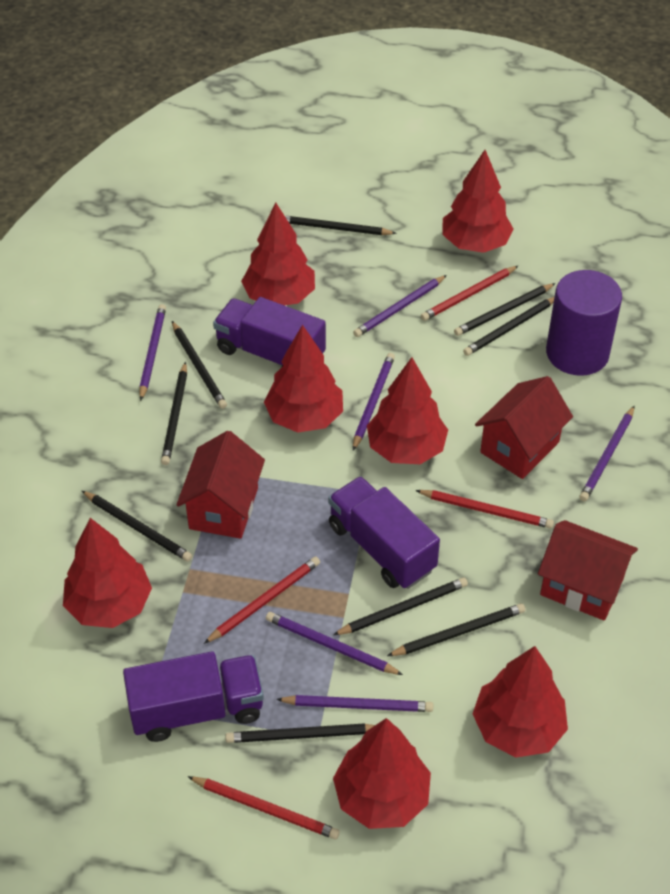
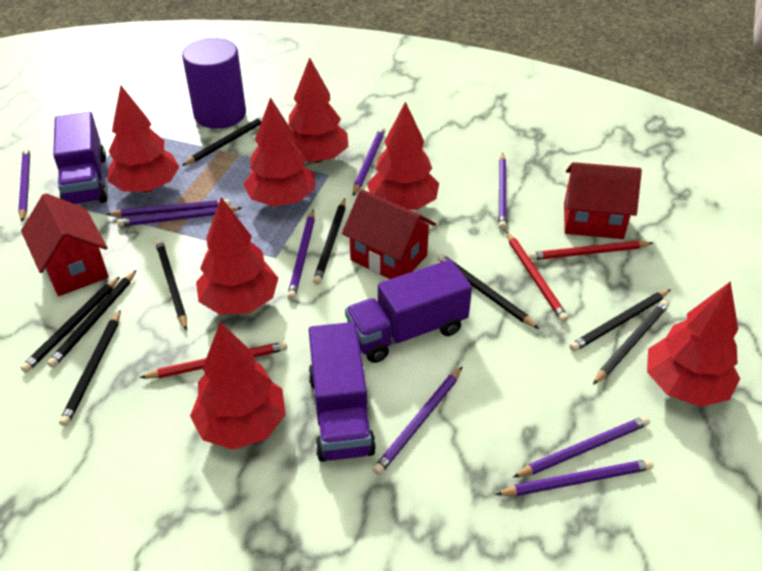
purple pencil: [139,304,166,401] [266,612,403,675] [276,695,433,712] [353,275,447,337] [353,353,395,451] [579,406,634,501] = 6 -> [18,148,30,222] [106,199,231,217] [117,206,242,227] [287,209,315,300] [353,127,386,196] [373,367,462,475] [495,459,654,496] [498,153,507,230] [513,416,650,477] = 9
red pencil: [188,776,340,840] [204,557,320,644] [415,490,554,529] [421,266,518,321] = 4 -> [140,341,287,378] [506,231,569,322] [529,241,653,260] = 3

